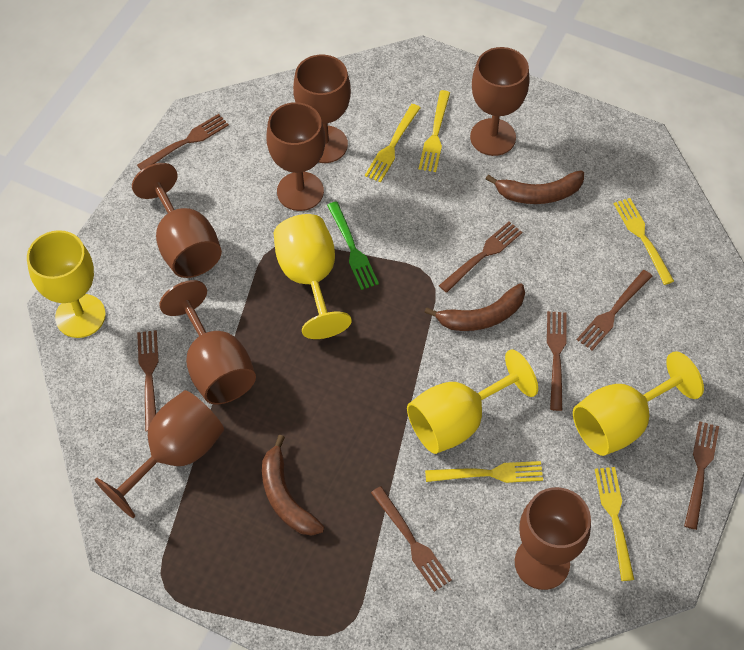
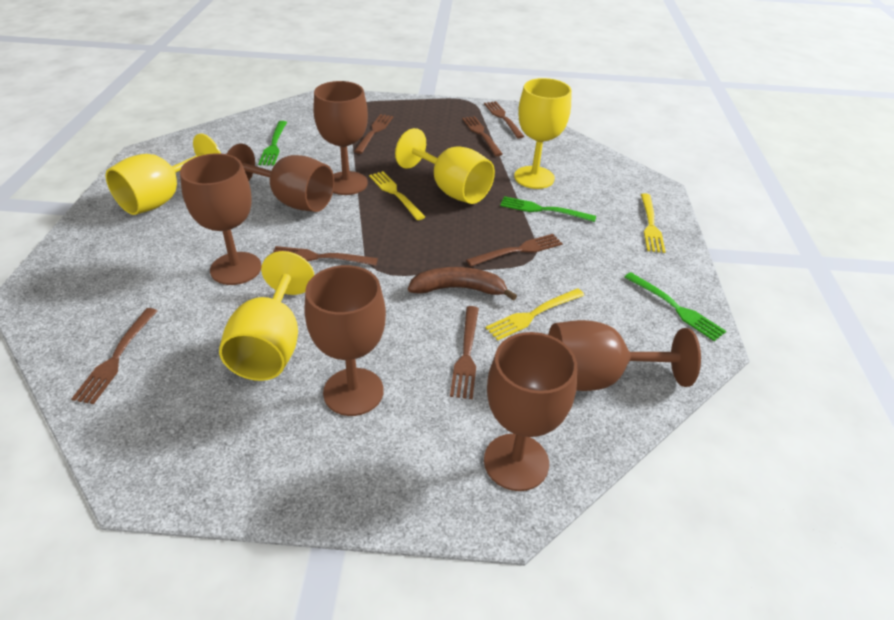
brown banana: [262,435,324,536] [424,283,525,331] [486,171,584,204] = 3 -> [408,267,517,301] = 1
brown goblet: [94,390,224,518] [132,163,222,278] [159,280,256,405] [266,102,325,211] [293,54,351,163] [470,47,529,156] [515,487,591,590] = 7 -> [180,153,262,285] [227,144,334,212] [305,265,386,416] [313,81,368,195] [484,332,577,491] [548,320,701,391] = 6
green fork: [327,201,379,290] = 1 -> [258,121,287,166] [500,196,596,222] [624,272,726,341] = 3
yellow fork: [365,104,421,182] [419,90,450,172] [425,461,543,483] [595,467,634,581] [614,198,674,285] = 5 -> [369,171,425,220] [486,288,584,340] [641,193,666,253] = 3

